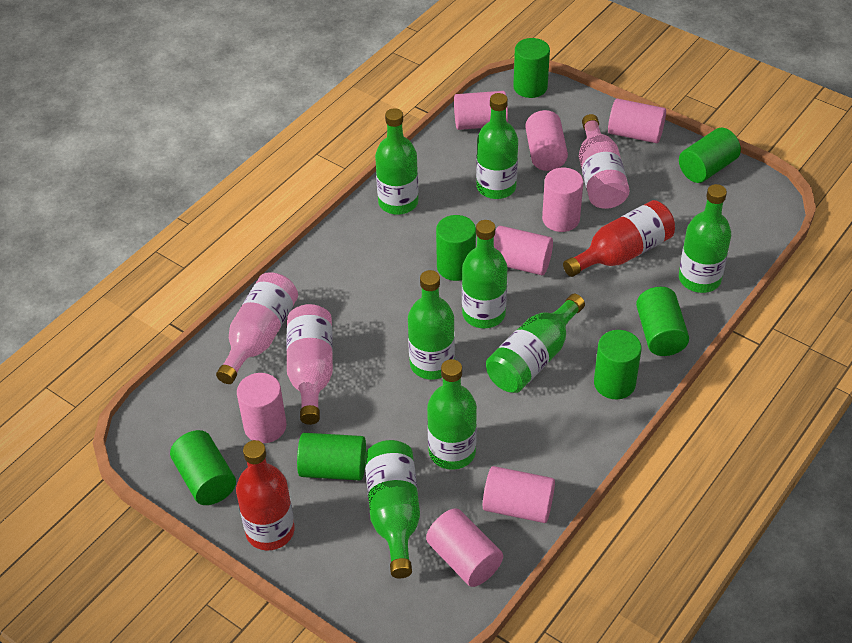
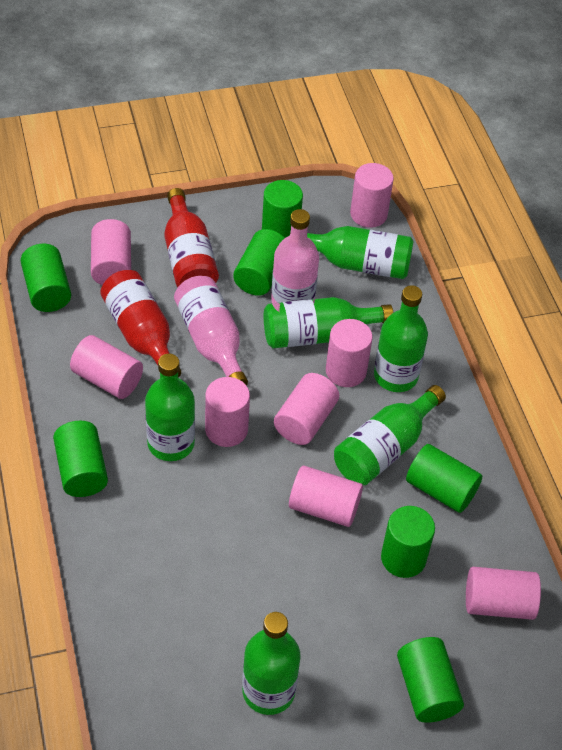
green bottle: [365,440,420,578] [375,108,419,215] [408,270,455,380] [427,359,477,470] [462,220,508,328] [476,93,518,199] [486,294,585,393] [679,184,731,293] = 8 -> [145,353,195,461] [242,612,301,715] [264,297,393,348] [307,226,414,279] [334,385,446,485] [374,285,428,392] = 6
pink bottle: [216,272,298,384] [286,304,333,425] [579,114,630,209] = 3 -> [174,276,248,385] [271,209,319,303] = 2

